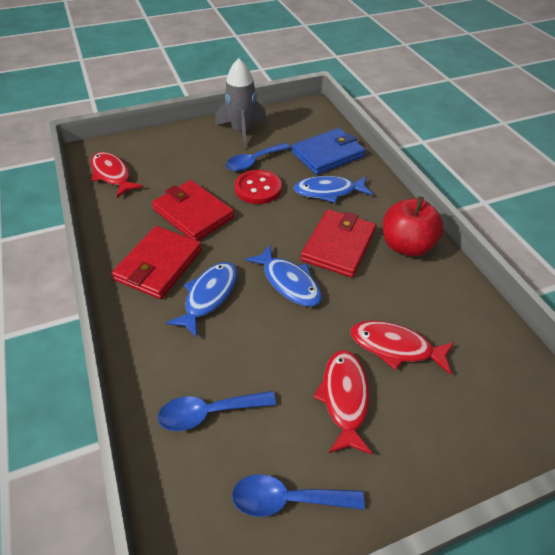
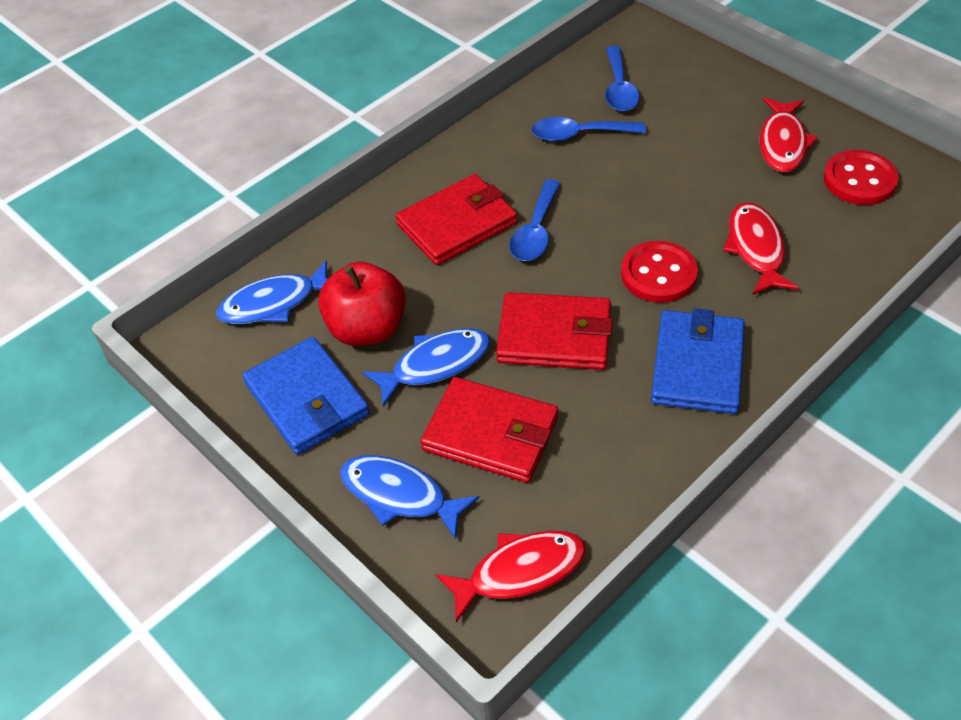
blue wallet: [292,128,365,175] = 1 -> [242,337,369,455] [651,308,745,414] = 2
grey rocket: [215,58,267,149] = 1 -> none = 0
red button: [235,170,282,204] = 1 -> [621,241,698,303] [824,150,899,205] = 2

